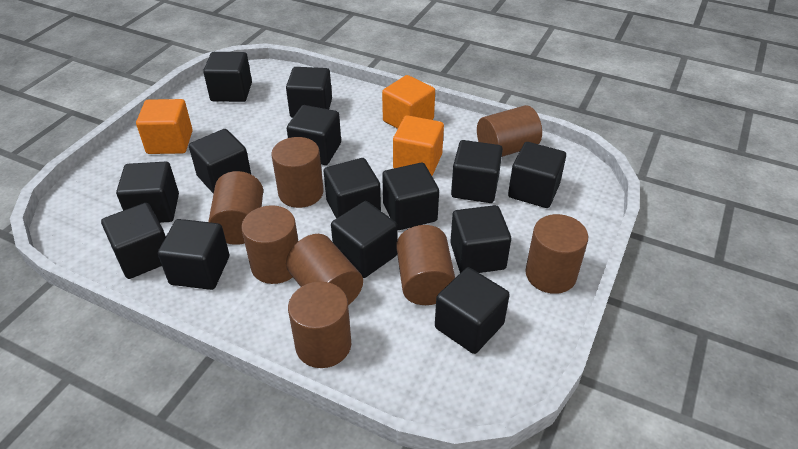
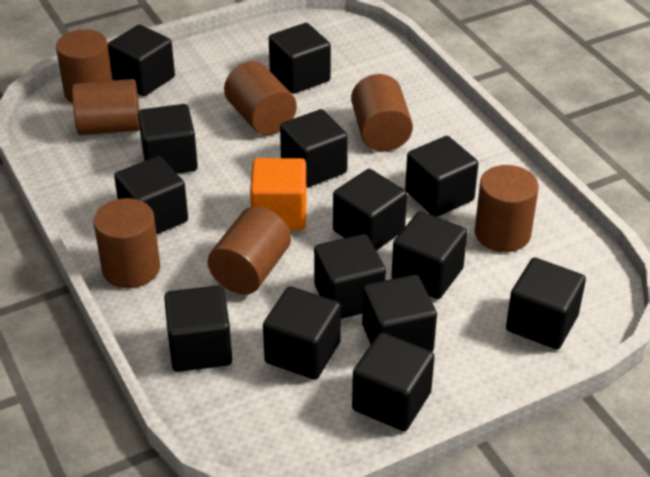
brown cylinder: [208,171,263,245] [241,205,298,284] [271,137,324,208] [286,234,363,305] [288,282,351,368] [396,225,455,305] [477,105,542,157] [525,214,588,294] = 8 -> [56,30,113,104] [72,79,140,135] [94,198,160,288] [208,206,291,294] [224,61,297,135] [351,74,413,151] [475,165,539,252] = 7
orange cube: [136,99,193,154] [382,75,435,129] [393,115,444,176] = 3 -> [250,158,307,230] = 1

